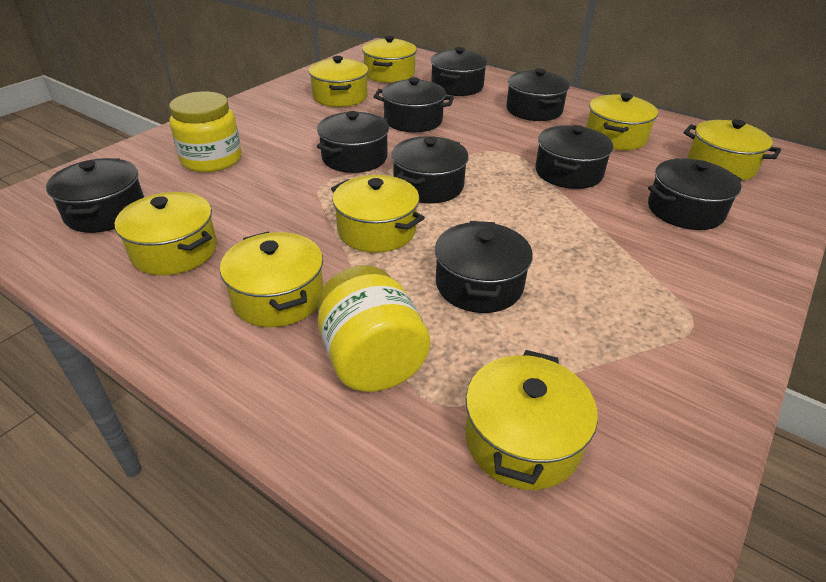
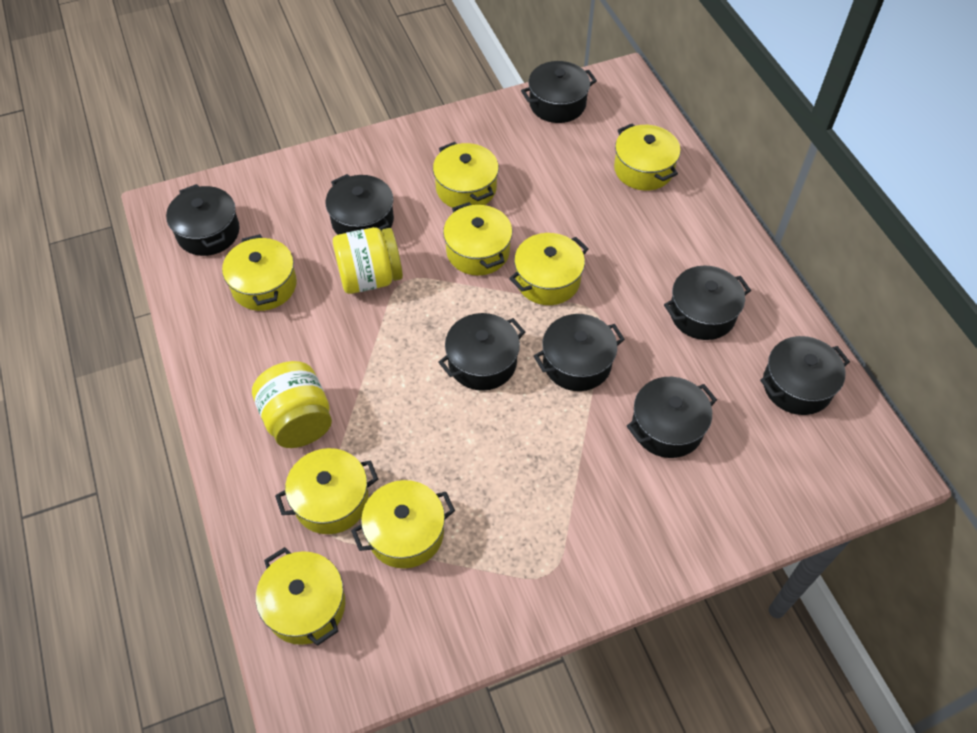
black pot: [46,158,144,233] [317,111,389,173] [374,77,454,132] [391,136,469,203] [431,47,488,96] [435,221,533,313] [506,68,570,121] [535,125,613,189] [648,158,742,230] = 9 -> [166,184,240,256] [326,174,394,235] [439,313,525,391] [521,61,597,123] [534,314,625,391] [627,377,717,458] [664,266,751,340] [760,336,850,415] = 8

